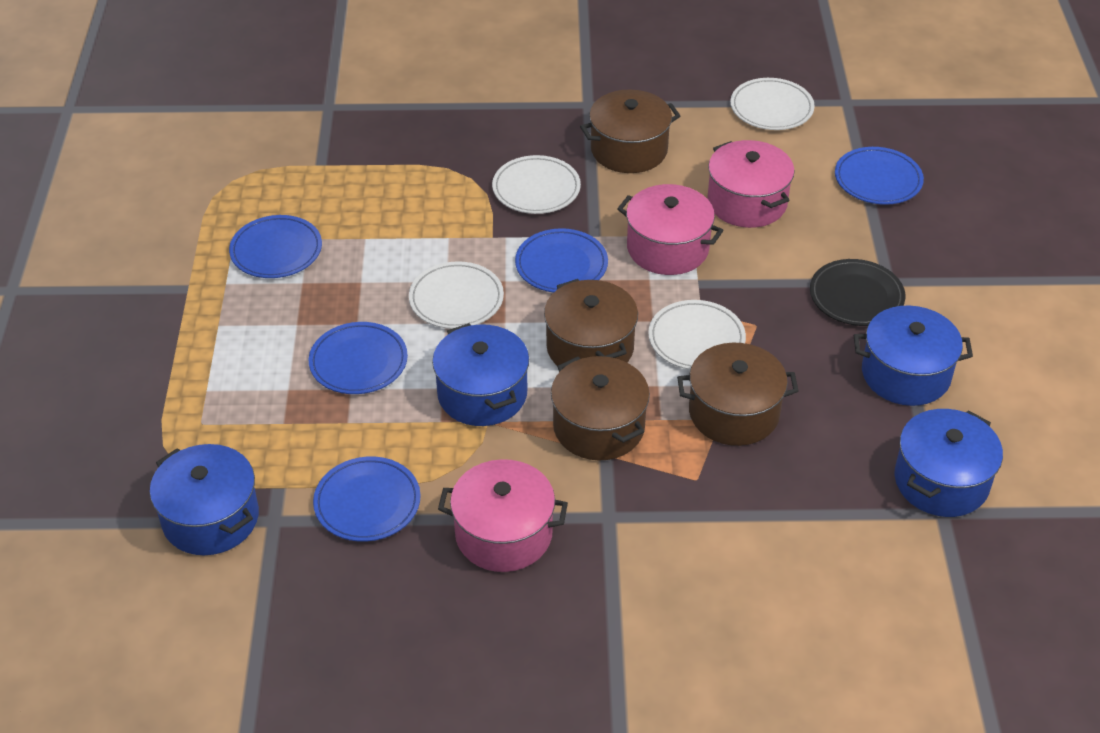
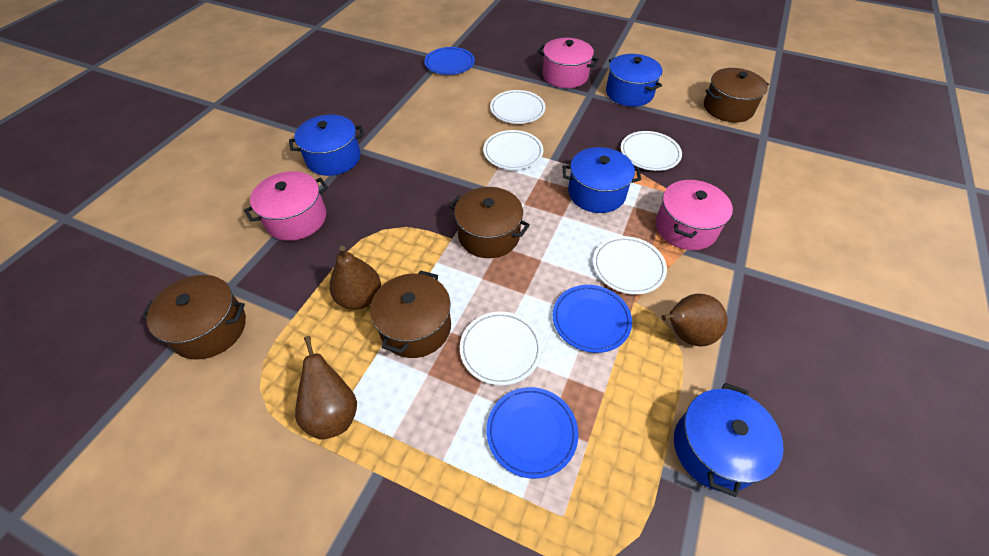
black plate: [810,259,905,326] = 1 -> none = 0
blue plate: [229,215,322,278] [309,322,408,394] [313,457,421,542] [515,228,608,293] [835,147,924,205] = 5 -> [424,47,475,75] [487,387,578,479] [553,285,632,353] = 3
brown pear: none = 0 -> [295,336,357,440] [329,246,381,310] [661,294,728,346] = 3
white plate: [409,261,504,329] [492,155,581,214] [648,300,746,370] [730,78,815,130] = 4 -> [460,312,542,385] [483,130,543,170] [490,90,545,124] [593,236,667,295] [621,131,682,171] = 5

